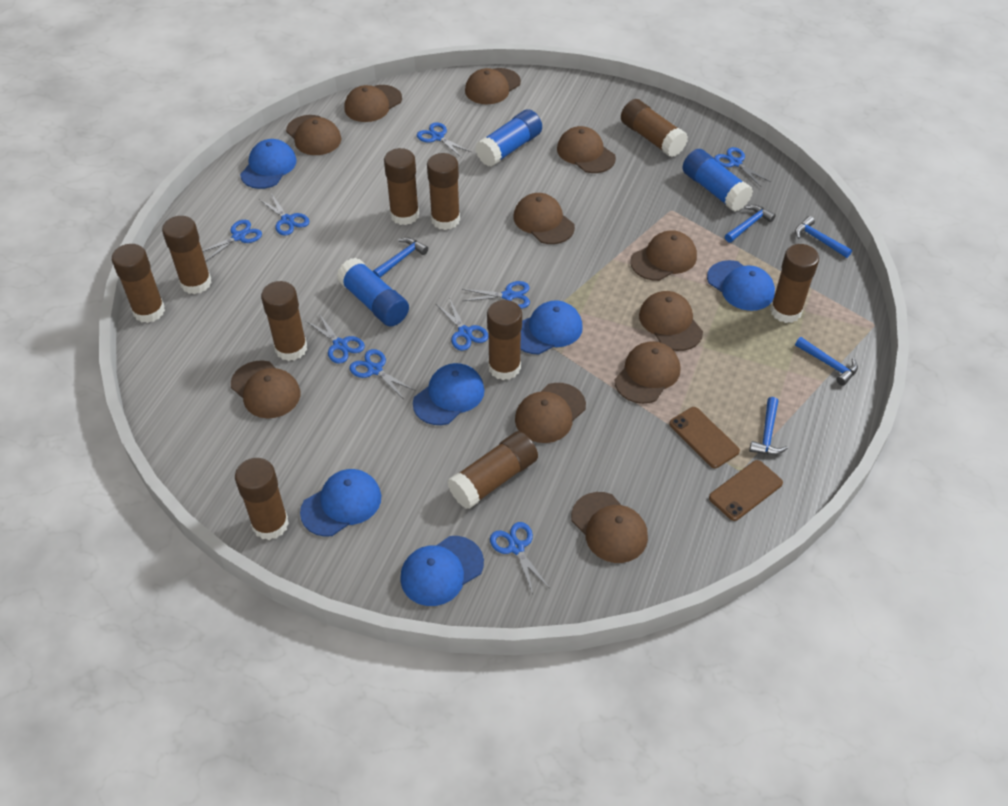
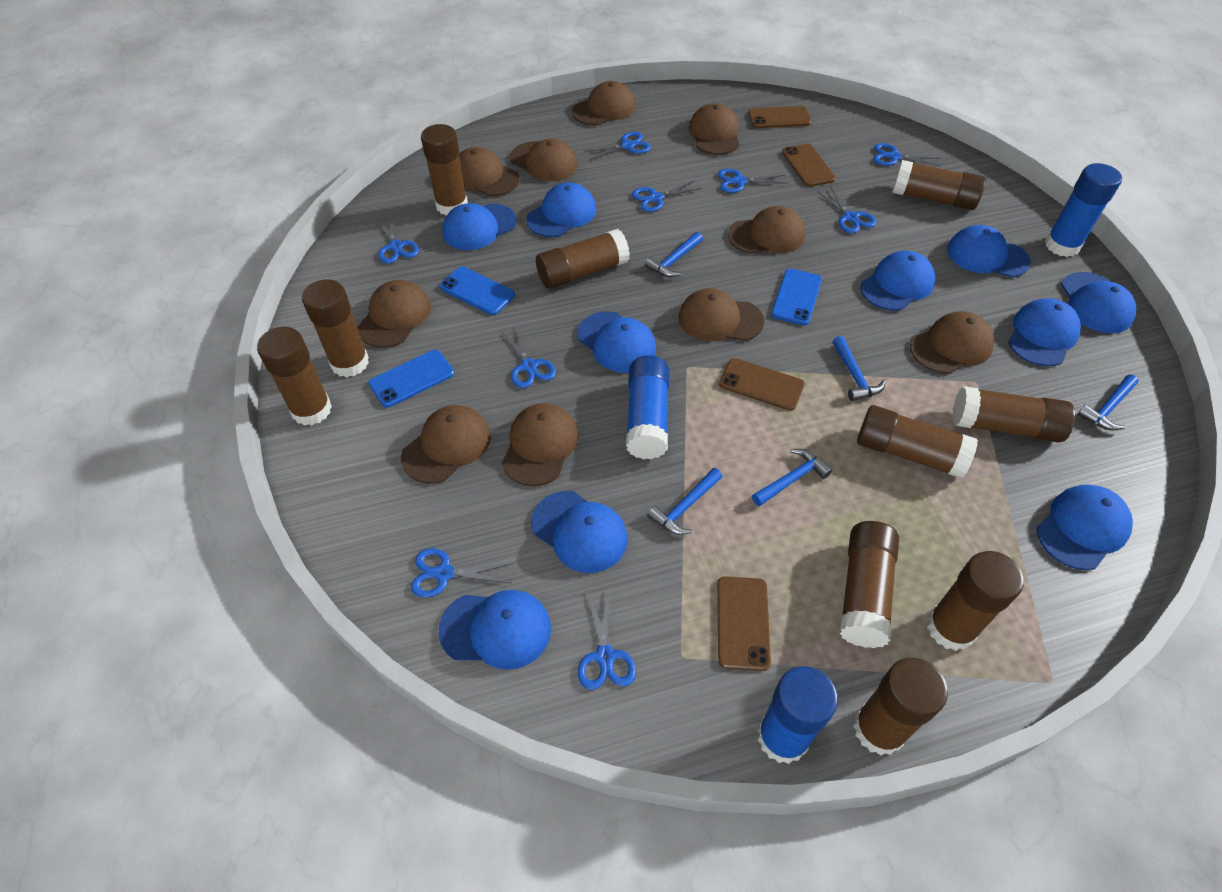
blue cap: [240,139,297,189] [300,469,381,537] [400,536,484,606] [413,363,485,425] [520,300,583,354] [707,260,775,311] = 6 -> [439,590,551,670] [442,203,517,250] [526,183,596,237] [531,491,628,573] [577,311,656,373] [861,250,935,311] [947,225,1031,278] [1008,298,1081,366] [1037,484,1133,570] [1061,272,1136,333] = 10
blue phone: none = 0 -> [368,350,454,408] [439,266,515,315] [771,269,822,325] = 3
brown cap: [231,360,300,418] [286,115,341,155] [344,85,402,122] [465,68,521,104] [514,193,575,244] [515,383,586,443] [557,126,616,173] [571,492,648,563] [614,341,680,404] [630,230,697,281] [639,291,703,351] = 11 -> [357,280,431,348] [401,405,491,484] [459,147,519,196] [502,403,579,486] [510,139,577,181] [572,81,635,125] [678,288,764,341] [689,103,739,155] [728,206,805,254] [910,311,994,374] = 10
brown phone: [669,407,740,468] [709,460,783,521] = 2 -> [717,576,771,671] [719,358,805,411] [748,106,811,128] [782,144,836,187] = 4

